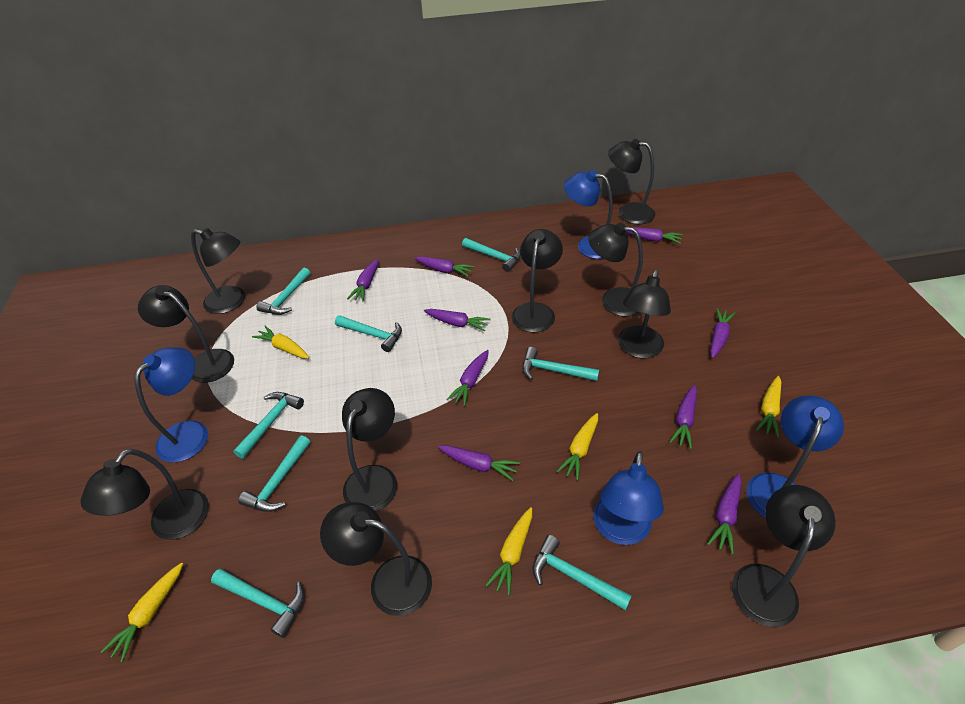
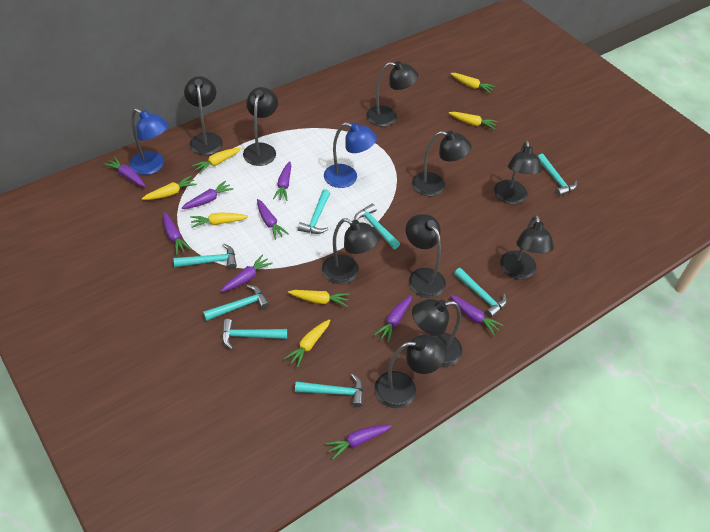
blue lamp: [134,347,208,463] [564,170,613,259] [593,451,664,545] [746,395,844,518] = 4 -> [130,108,169,175] [324,122,377,188] = 2
yellow carrot: [101,562,183,662] [252,326,309,359] [485,507,532,596] [556,413,598,480] [756,376,781,438] = 5 -> [142,176,197,200] [190,212,248,228] [192,148,241,174] [284,319,330,368] [288,290,349,307] [449,112,498,130] [450,73,495,93] = 7

